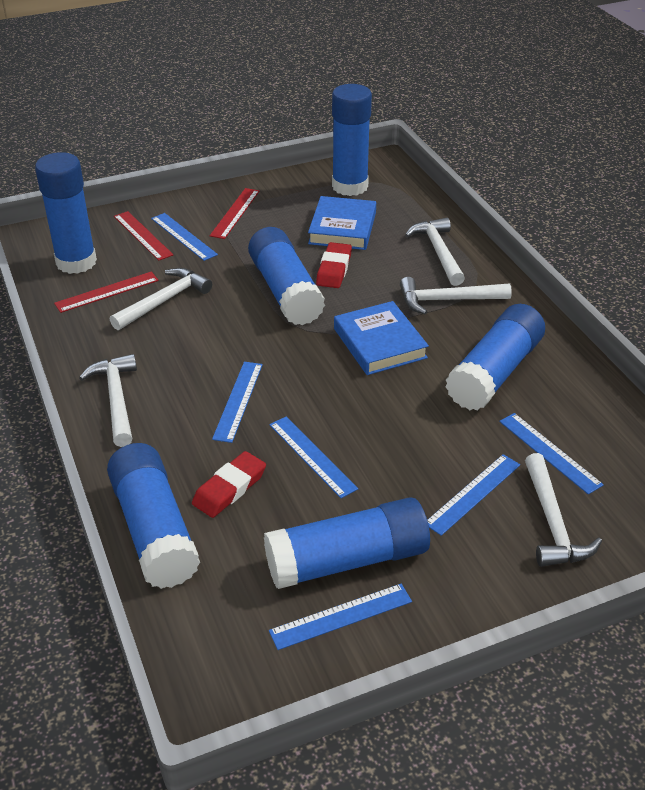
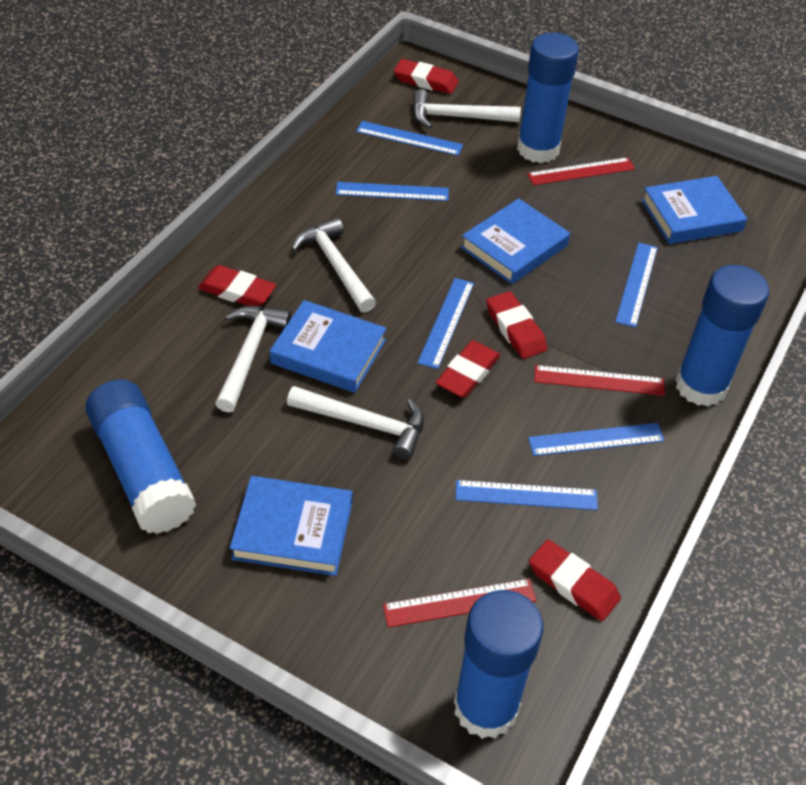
blue book: [308,196,376,250] [334,301,429,375] = 2 -> [230,476,352,576] [270,300,387,393] [461,198,570,284] [641,176,747,244] = 4
blue glue stick: [35,152,97,274] [107,443,200,589] [248,227,325,326] [264,497,430,589] [332,84,372,196] [446,304,545,411] = 6 -> [85,379,196,534] [454,590,543,739] [517,33,579,163] [675,265,769,406] = 4
red eraser: [192,451,266,518] [316,242,352,288] = 2 -> [198,265,276,306] [394,59,458,94] [436,340,501,398] [486,291,547,359] [529,539,621,621] = 5
white hammer: [79,354,137,447] [110,268,212,330] [400,277,512,314] [405,218,465,286] [525,453,602,567] = 5 -> [215,306,291,412] [287,386,424,460] [292,217,376,313] [413,89,521,129] = 4

